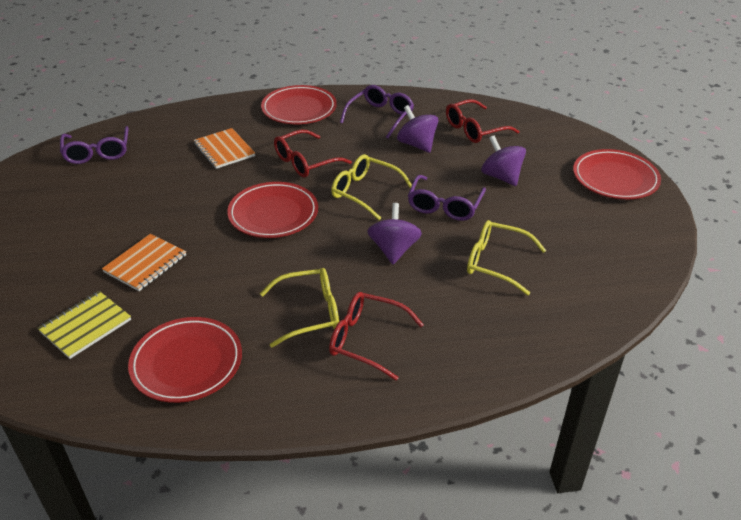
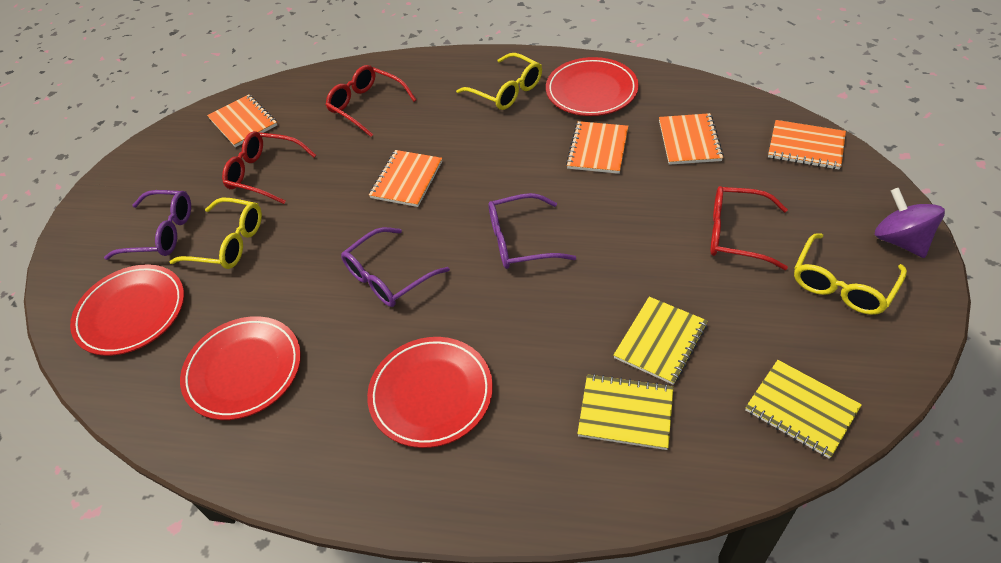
orange notebook: [102,234,186,291] [193,128,255,169] = 2 -> [207,95,277,147] [369,150,442,207] [566,121,628,174] [659,113,724,165] [768,120,846,170] = 5
purple spinning top: [367,203,422,264] [397,105,438,153] [481,136,526,186] = 3 -> [875,188,945,258] = 1
yellow notebook: [37,291,131,359] = 1 -> [577,374,674,450] [614,297,708,385] [745,360,862,459] = 3

